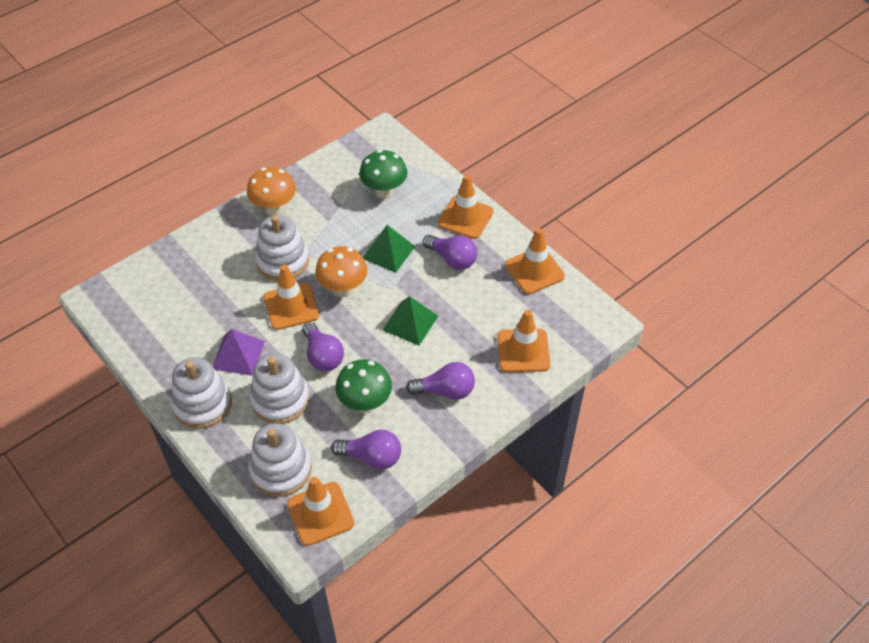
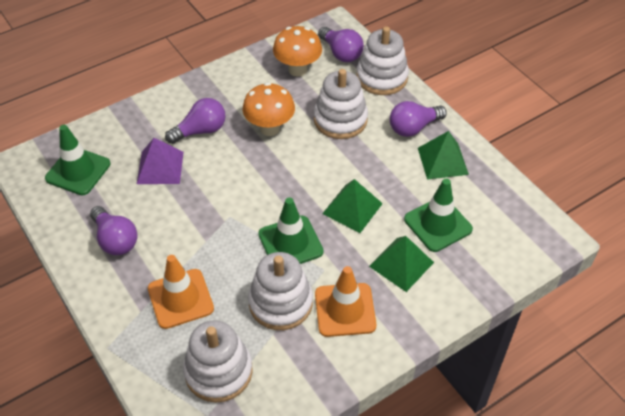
green mushroom: [336,359,392,413] [359,150,407,199] = 2 -> none = 0
green pyramid: [363,225,415,273] [383,296,438,346] = 2 -> [322,179,383,233] [369,236,434,292] [418,131,469,180] = 3
green traffic cone: none = 0 -> [45,125,110,195] [258,197,324,264] [404,179,473,252] = 3
orange traffic cone: [264,265,319,330] [287,477,354,546] [438,175,494,239] [497,310,550,372] [505,228,565,294] = 5 -> [148,255,214,329] [315,266,376,337] = 2

